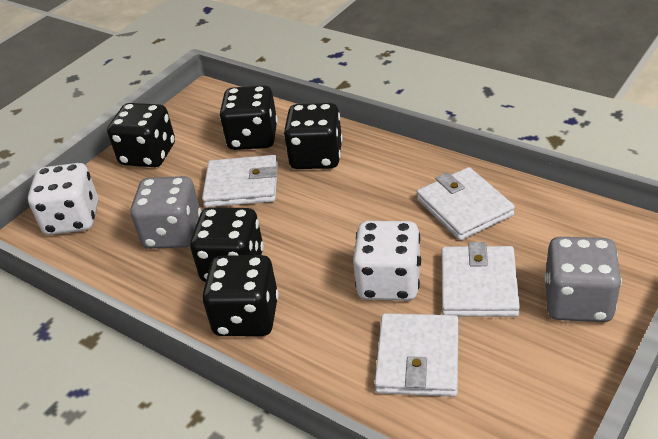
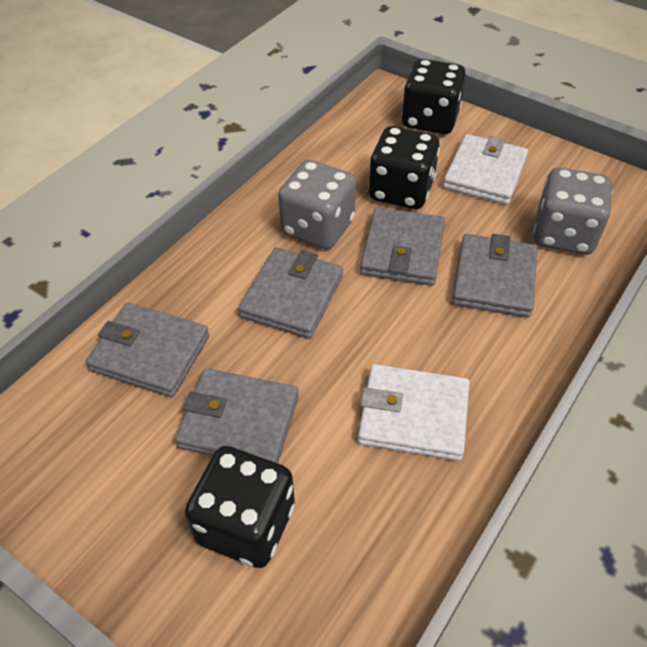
black dice: [107,103,175,167] [190,208,264,282] [202,255,279,336] [219,85,278,150] [283,103,343,169] = 5 -> [185,446,295,568] [368,126,440,209] [401,59,466,134] = 3
grey wallet: none = 0 -> [86,303,210,397] [175,368,299,463] [238,247,343,339] [360,207,445,286] [452,234,538,318] = 5
white dice: [28,163,98,235] [353,221,421,301] = 2 -> none = 0
white wallet: [202,155,278,207] [375,313,459,397] [417,167,515,241] [442,242,520,317] = 4 -> [358,364,470,461] [443,134,528,205] = 2

